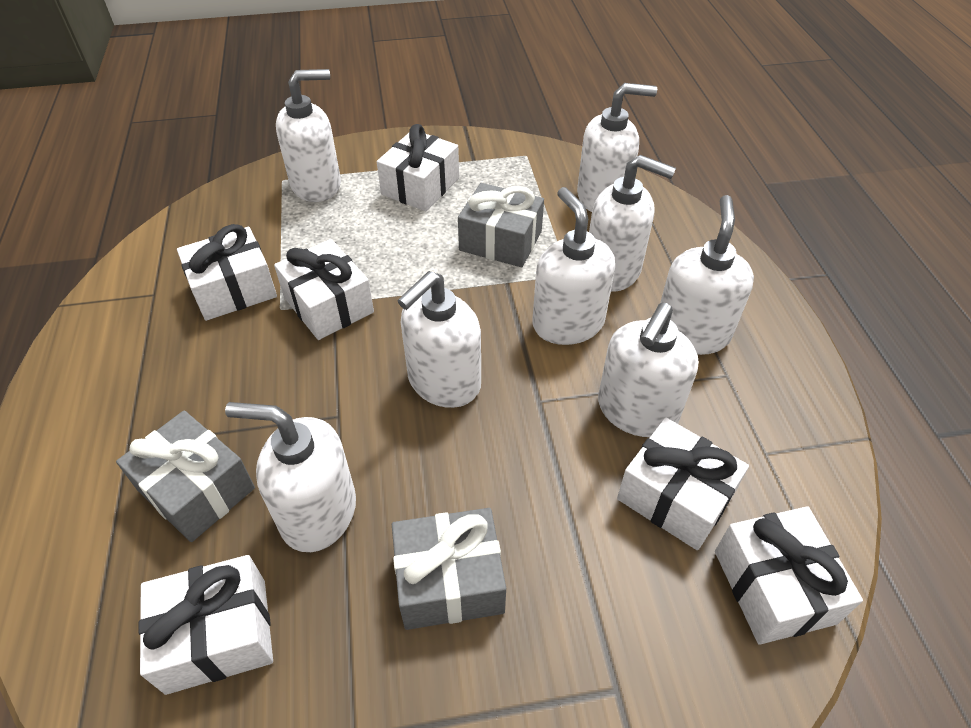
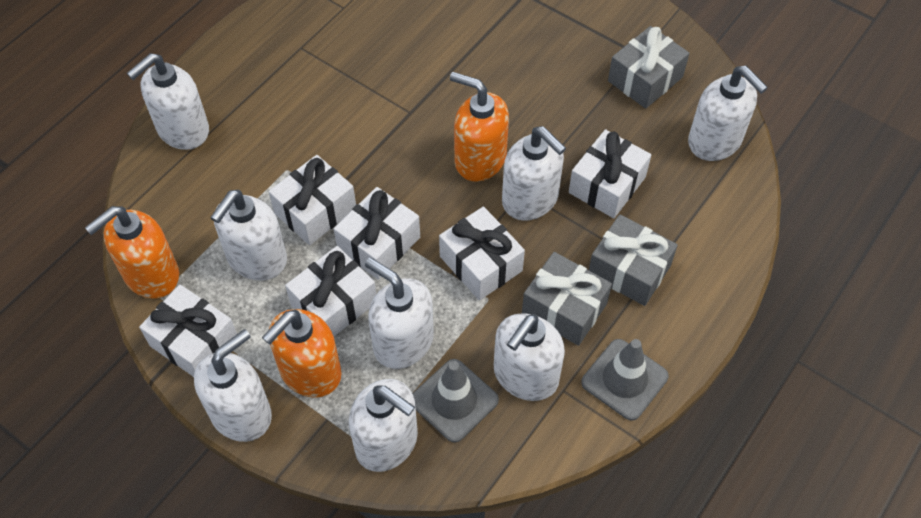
grey traffic cone: none = 0 -> [412,359,499,443] [581,339,669,421] = 2
orange soap dispenser: none = 0 -> [85,206,179,299] [262,309,341,398] [450,72,509,182] = 3

